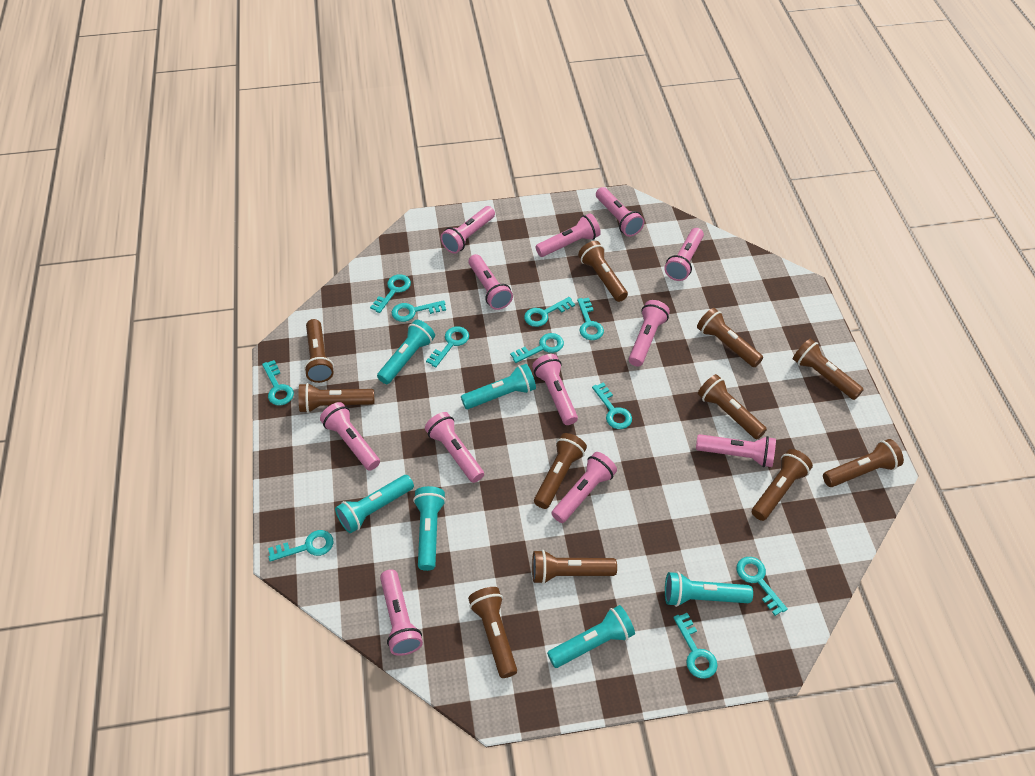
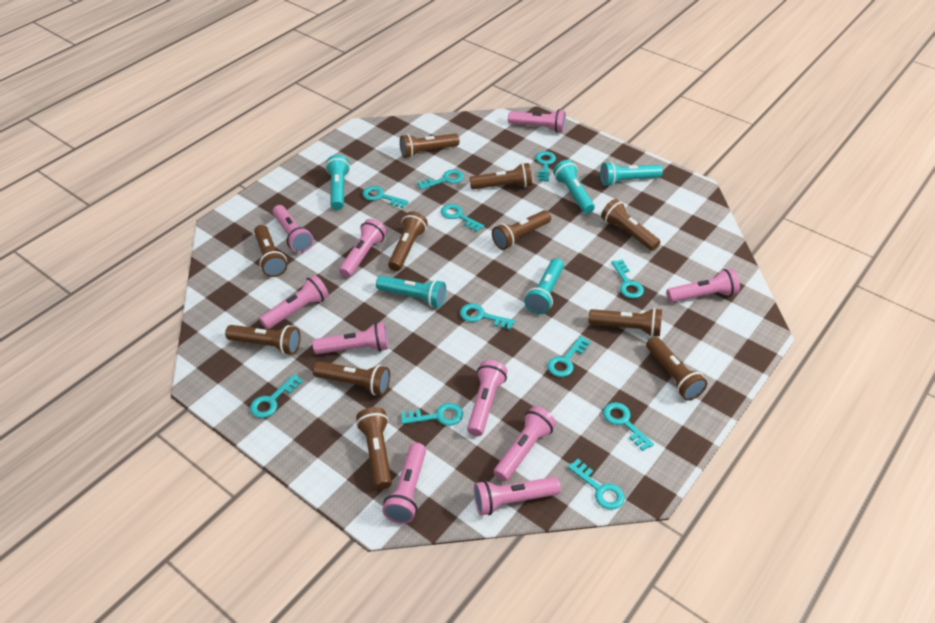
pink flashlight: [320,402,380,471] [380,569,423,656] [425,412,484,483] [440,206,495,254] [468,254,513,310] [532,354,578,425] [536,214,601,257] [551,452,617,523] [596,187,644,237] [629,300,670,367] [664,228,704,281] [696,434,776,467] = 12 -> [259,275,329,329] [273,205,314,253] [313,322,388,354] [339,219,386,278] [382,443,426,524] [467,360,507,436] [474,477,561,515] [494,406,556,482] [508,109,566,133] [666,269,740,303] = 10
turquoise flashlight: [335,475,414,533] [377,320,435,384] [413,486,446,571] [461,364,536,409] [547,605,635,668] [665,572,753,607] = 6 -> [325,155,350,210] [376,275,446,308] [524,258,564,314] [553,160,595,214] [600,161,663,186] = 5

